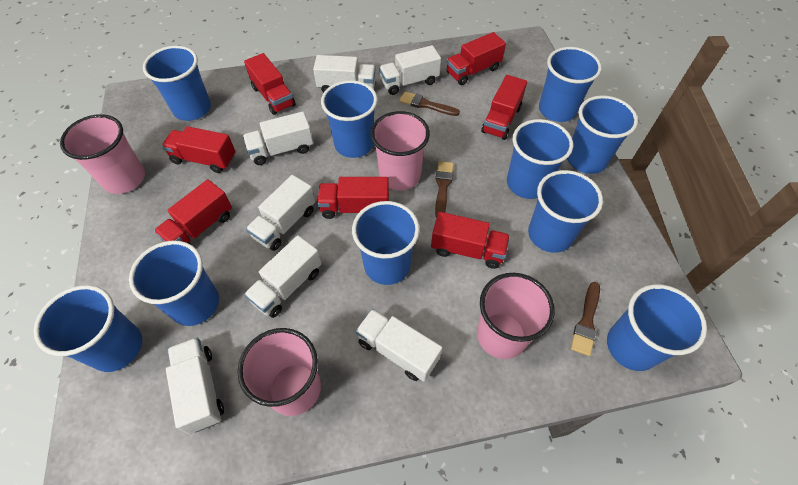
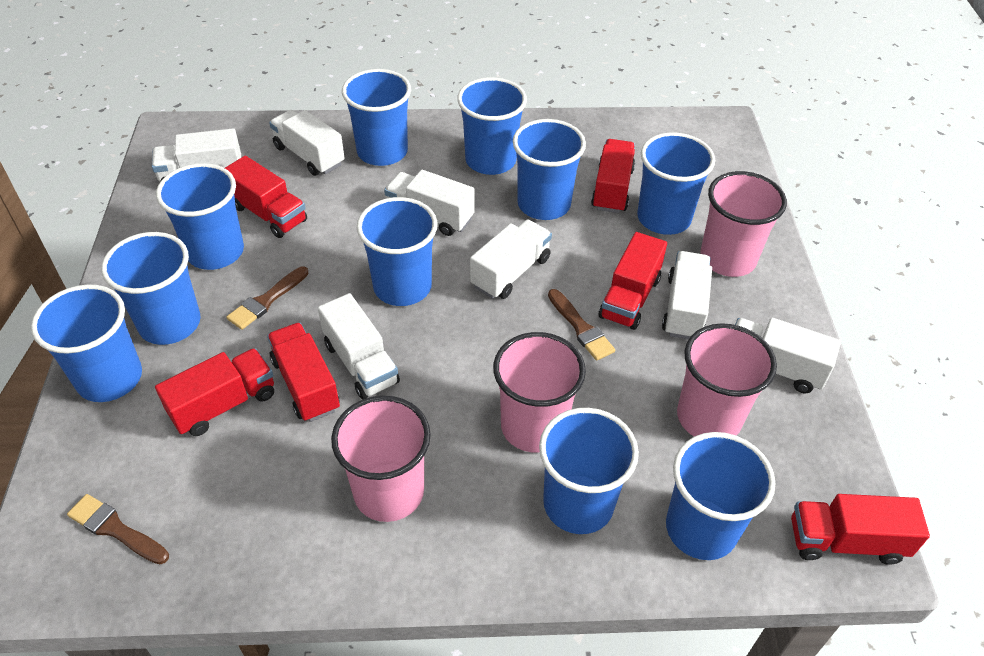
red truck: [154,179,232,245] [162,126,236,173] [244,53,296,115] [317,177,389,219] [431,212,510,269] [446,32,506,85] [481,75,527,140] = 7 -> [155,348,274,436] [225,156,307,238] [267,323,340,422] [591,139,635,213] [598,232,667,330] [791,494,930,565] = 6

